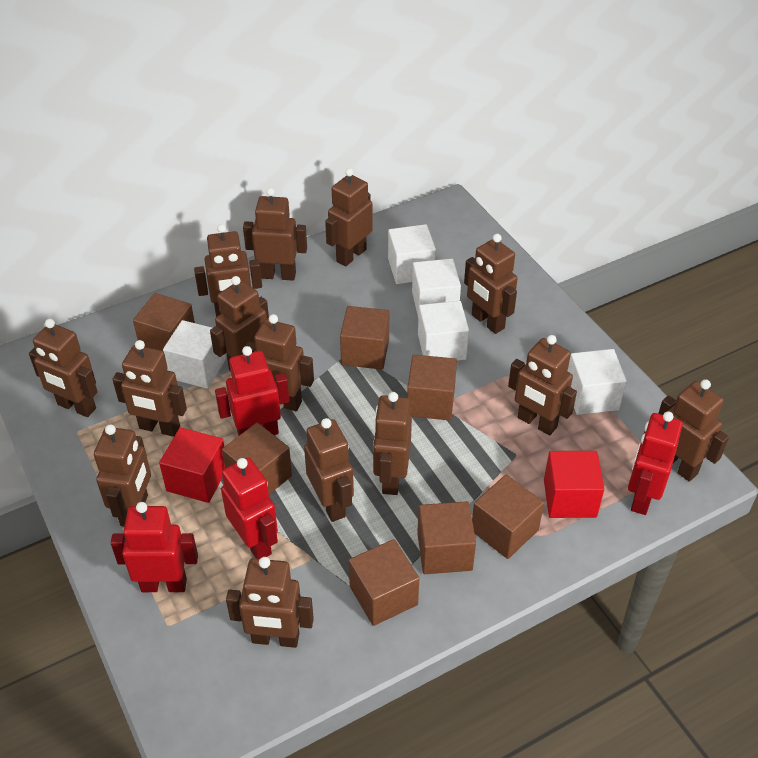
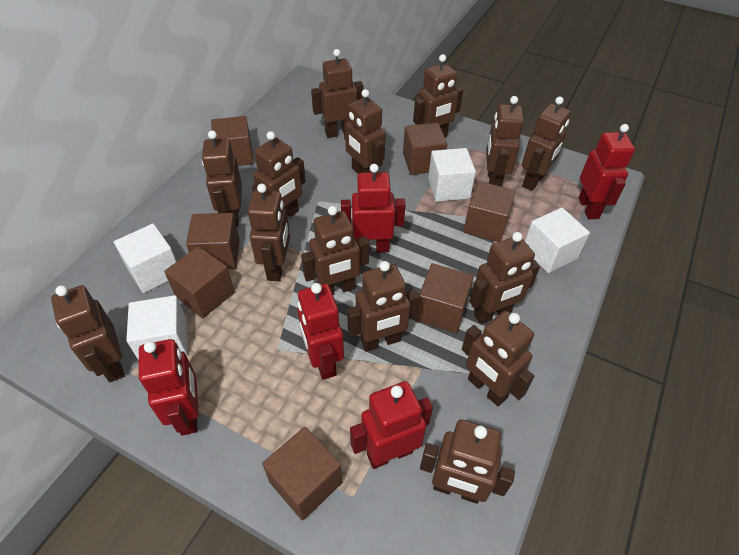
red cube: [159,427,225,503] [544,451,604,518] = 2 -> none = 0
red robot: [111,502,198,592] [215,346,289,436] [221,458,278,559] [628,411,683,515] = 4 -> [139,339,199,436] [297,283,344,380] [341,164,406,253] [350,381,433,469] [578,124,635,219] = 5
white cube: [163,320,226,389] [388,224,436,284] [412,259,461,318] [418,301,469,361] [567,349,627,415] = 5 -> [114,224,177,293] [126,295,188,361] [428,148,476,202] [525,208,590,273] = 4

